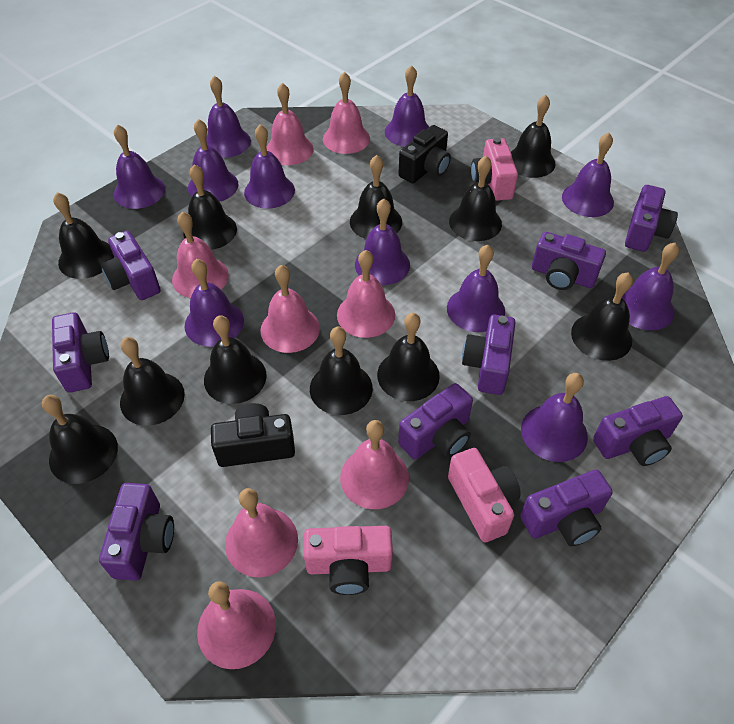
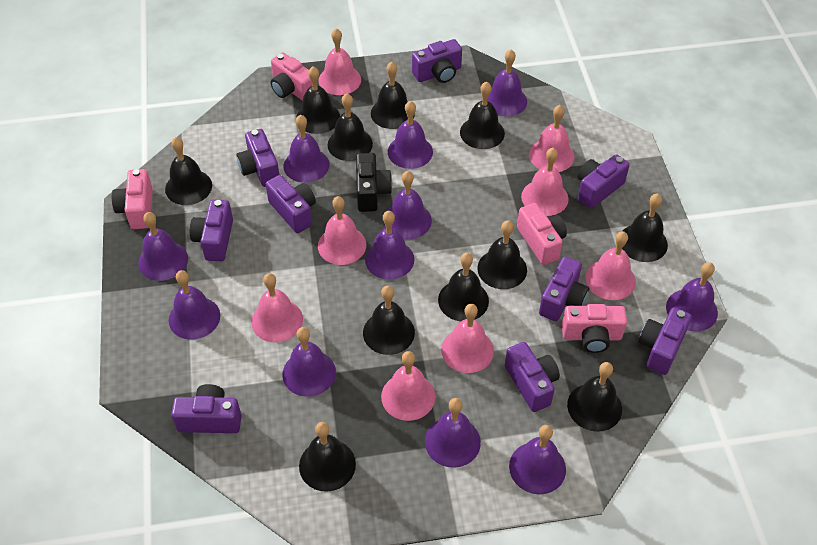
black camera: [211,403,295,467] [398,125,451,183] = 2 -> [356,153,392,212] = 1
pink camera: [303,526,393,595] [448,448,521,542] [471,137,518,201] = 3 -> [112,169,153,229] [271,52,312,101] [517,203,567,265] [562,304,627,353] = 4

